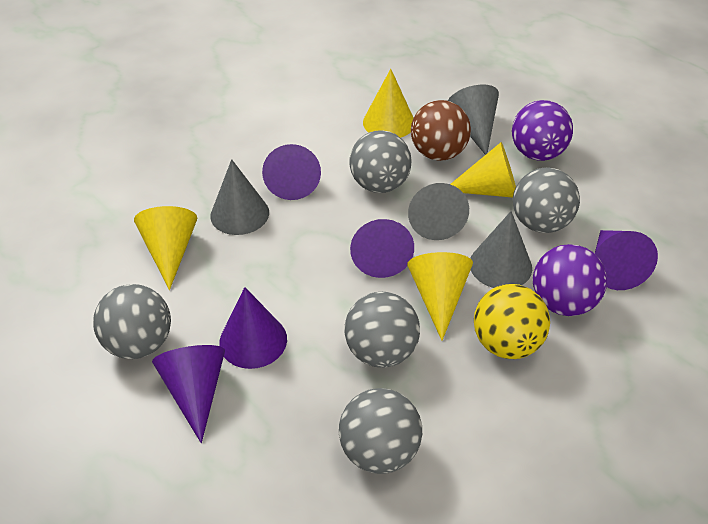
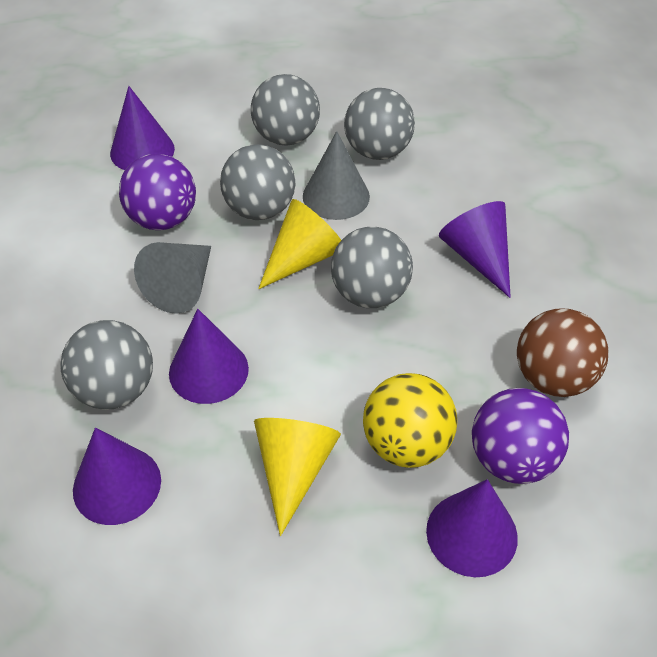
grey cone: [210,159,269,235] [408,183,469,240] [448,85,499,155] [470,211,532,288] = 4 -> [134,242,211,314] [303,131,370,220] = 2
yellow cone: [134,206,197,290] [363,69,413,138] [407,252,473,341] [451,142,516,198] = 4 -> [254,418,341,536] [258,199,341,289] = 2

